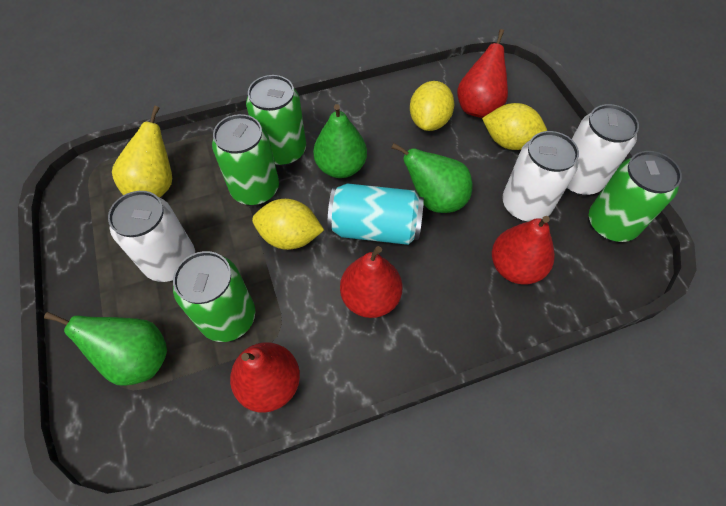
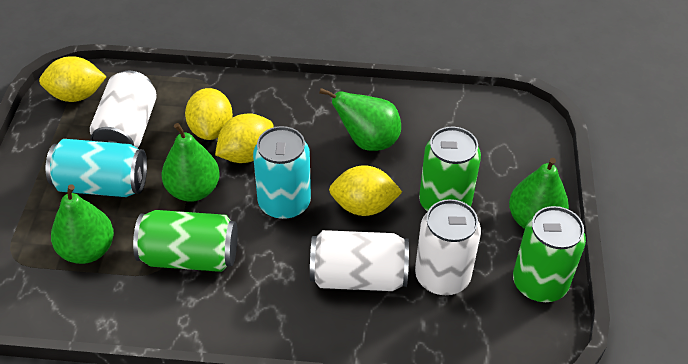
green can: [173,251,255,342] [212,114,279,205] [246,75,306,166] [589,151,682,242] = 4 -> [133,210,238,272] [419,127,481,212] [513,206,586,302] = 3
green pear: [44,312,167,386] [313,104,367,178] [391,143,472,213] = 3 -> [51,184,114,264] [162,123,220,202] [319,88,401,151] [509,158,569,229] = 4
red pear: [230,342,300,413] [340,246,402,318] [457,29,508,118] [492,216,555,285] = 4 -> none = 0
turquoise can: [328,183,424,245] = 1 -> [46,139,147,197] [253,126,311,220] = 2
yellow lemon: [252,199,324,250] [410,81,454,131] [482,103,547,150] = 3 -> [39,56,106,102] [185,88,233,140] [215,114,274,163] [329,165,402,216] = 4
yellow pear: [112,105,172,198] = 1 -> none = 0

